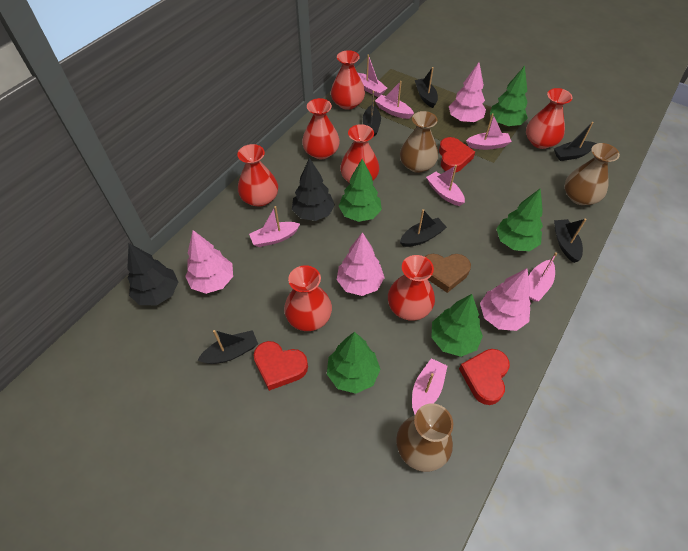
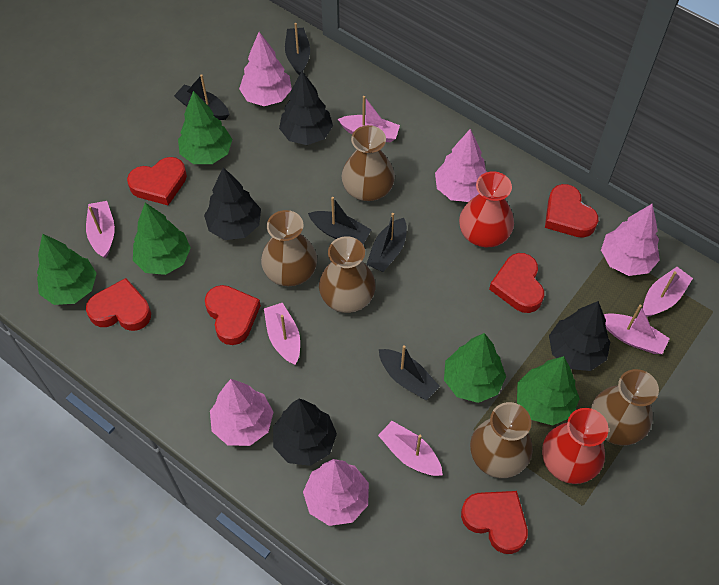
black boat: [197,330,258,364] [363,90,381,137] [400,209,447,247] [415,67,438,108] [554,122,597,161] [554,219,587,263] = 6 -> [174,74,229,120] [285,23,310,75] [308,197,371,244] [366,213,407,272] [379,345,440,401] = 5
black tree: [127,243,178,305] [292,158,335,221] = 2 -> [204,167,261,240] [273,399,337,466] [279,71,333,145] [549,301,610,371] = 4
brown heart: [425,254,471,293] = 1 -> none = 0
brown vase: [396,403,453,472] [400,111,438,173] [564,143,620,205] = 3 -> [261,210,317,286] [319,236,376,313] [341,125,395,201] [470,402,533,478] [591,369,659,446] = 5
pink boat: [249,206,300,247] [358,55,388,97] [375,81,414,119] [412,358,447,415] [426,165,465,206] [466,113,512,150] [529,252,557,301] = 7 -> [86,201,115,258] [264,303,300,365] [338,96,400,142] [378,421,443,476] [604,305,670,354] [643,267,693,317] = 6
pink tree: [185,230,233,294] [337,232,385,296] [449,62,486,123] [480,268,531,331] = 4 -> [210,379,273,446] [239,32,292,106] [303,459,369,526] [435,129,487,202] [601,204,660,276] = 5
red heart: [254,341,308,391] [439,137,475,172] [459,349,510,405] = 3 -> [86,278,151,331] [127,157,187,205] [205,285,261,345] [461,491,528,554] [489,253,544,313] [545,184,598,238] = 6
red vase: [237,144,278,207] [284,265,332,331] [302,98,340,159] [331,50,365,110] [340,124,379,183] [388,255,435,321] [526,88,573,149] = 7 -> [459,171,514,247] [542,408,609,484] = 2

